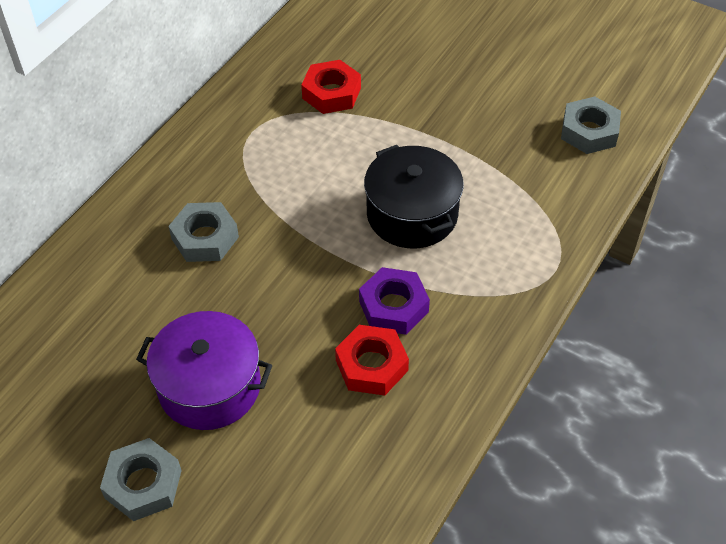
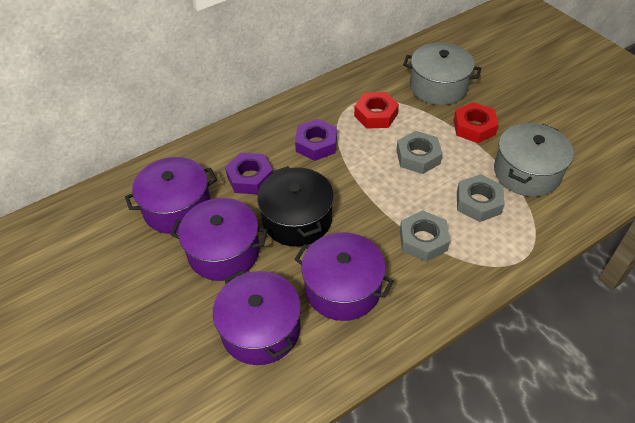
grey pot: none = 0 -> [403,43,481,105] [494,123,574,197] = 2
purple nut: [359,267,430,335] = 1 -> [225,153,273,195] [295,119,337,161] = 2
purple pot: [136,311,272,430] = 1 -> [125,157,217,234] [171,198,268,281] [213,270,301,365] [295,232,394,321] = 4

